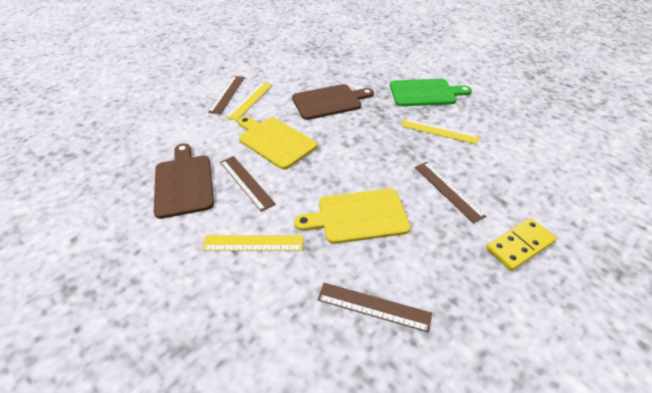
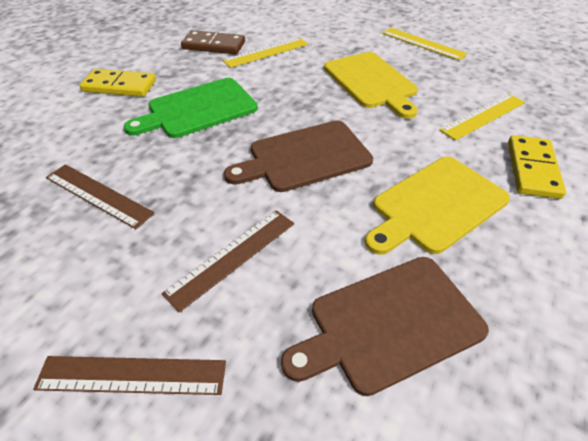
brown domino: none = 0 -> [181,30,245,54] = 1
brown ruler: [208,76,245,114] [220,156,276,212] [318,283,432,332] [415,162,486,223] = 4 -> [33,356,226,395] [46,164,155,229] [161,210,294,313] = 3
yellow domino: [486,218,557,271] = 1 -> [80,69,156,97] [508,135,566,199] = 2

